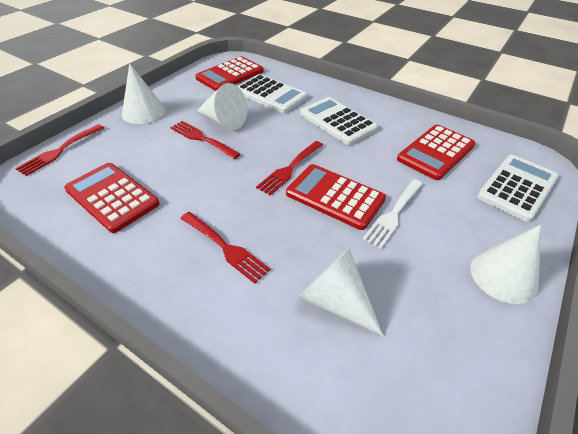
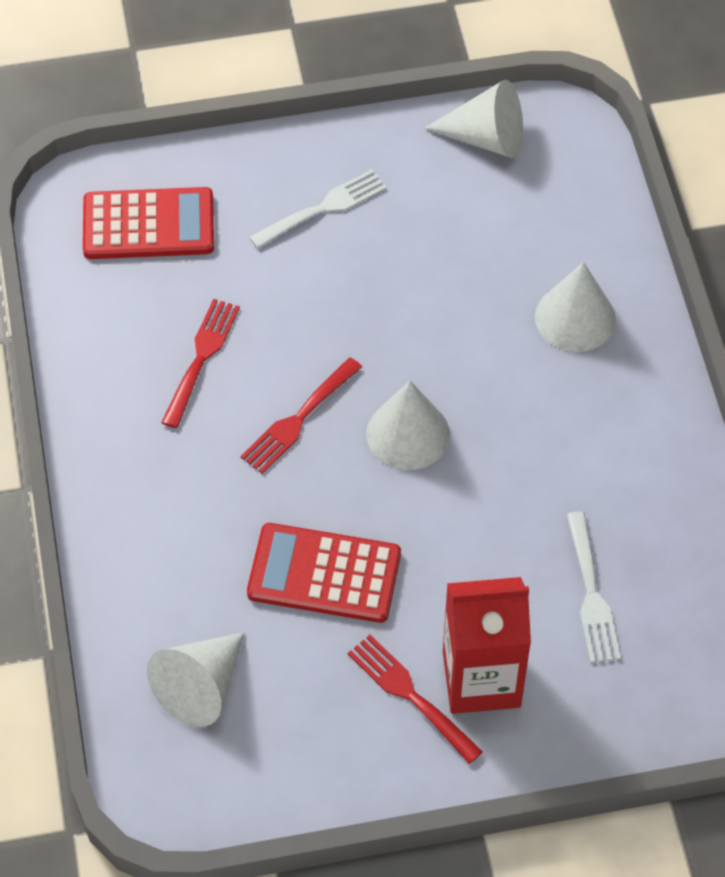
red calculator: [64,163,159,233] [195,56,264,91] [286,164,386,230] [397,125,475,180] = 4 -> [83,187,214,259] [247,523,401,623] = 2
red carton: none = 0 -> [443,577,531,714] = 1
red fork: [15,124,104,176] [170,121,240,159] [180,212,270,284] [256,141,323,195] = 4 -> [161,299,240,428] [240,357,362,474] [348,635,483,764] = 3
white calculator: [238,74,307,113] [300,97,378,145] [477,155,558,222] = 3 -> none = 0
white fork: [363,179,423,248] = 1 -> [249,169,387,249] [567,511,621,663] = 2

